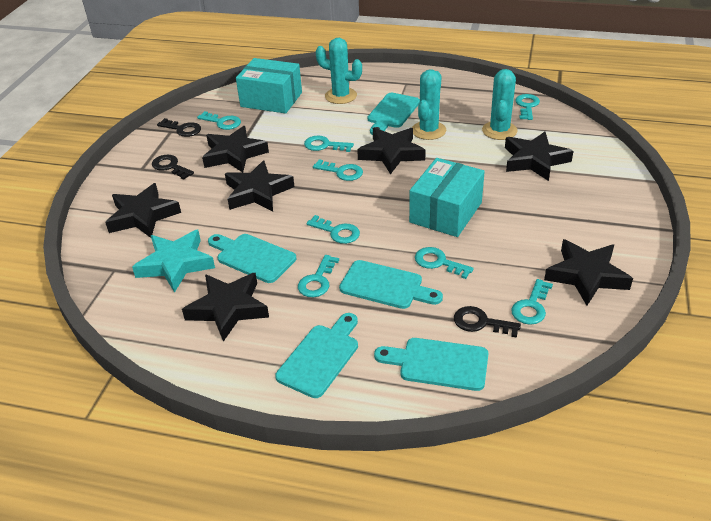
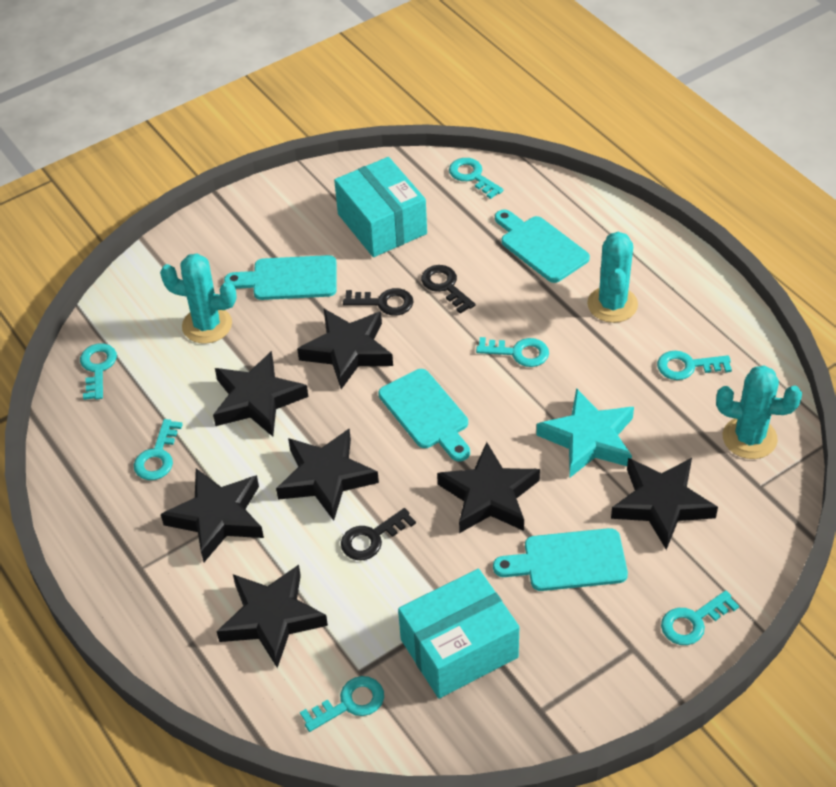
turquoise cutting board: [208,234,296,283] [275,313,358,398] [339,260,443,309] [368,93,420,135] [374,338,489,391] = 5 -> [224,255,337,300] [378,369,470,461] [493,528,628,591] [495,209,590,283] = 4
turquoise key: [197,111,241,130] [298,255,339,297] [304,135,354,152] [306,215,360,244] [313,159,363,181] [415,247,474,279] [511,279,553,325] [515,94,540,120] = 8 -> [80,343,117,400] [134,419,183,480] [300,676,384,732] [449,158,504,199] [476,337,549,367] [657,351,732,380] [661,590,739,645] = 7

